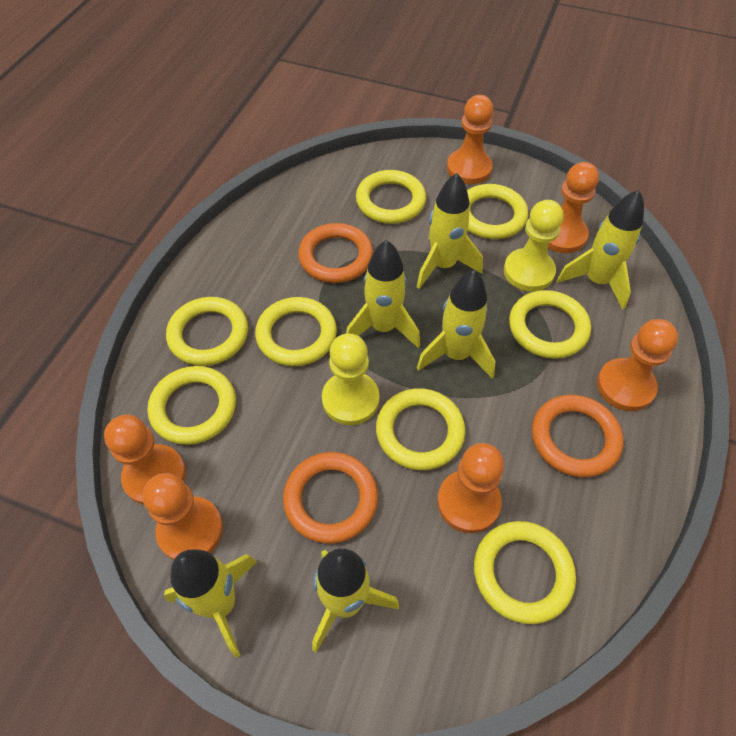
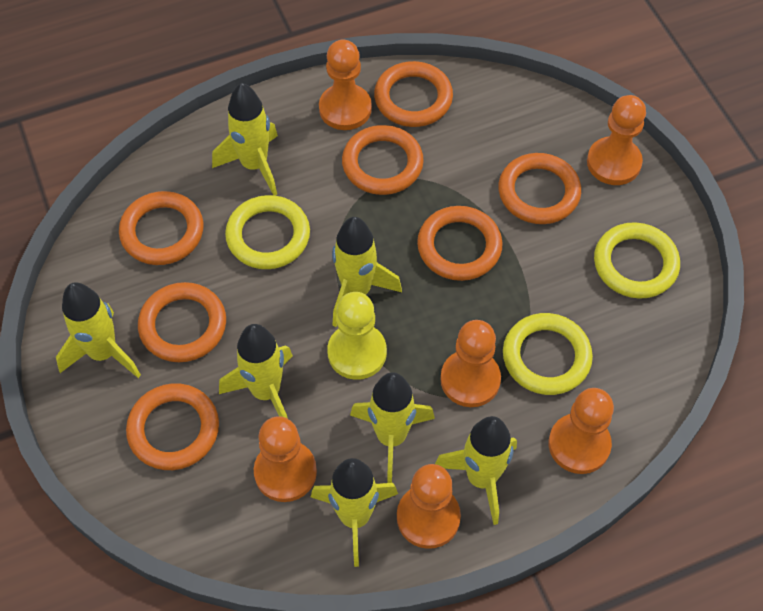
orange ring: [283,452,378,543] [298,223,373,283] [532,395,624,477] = 3 -> [119,191,204,265] [126,383,219,470] [138,282,226,362] [342,125,424,195] [374,61,453,127] [417,206,503,281] [498,153,581,224] = 7
yellow pawn: [322,333,379,425] [504,200,563,292] = 2 -> [327,292,387,380] = 1
yellow ring: [147,366,236,445] [166,297,248,366] [255,297,337,366] [356,170,426,224] [376,388,465,470] [467,184,528,239] [474,521,576,624] [509,290,591,359] = 8 -> [225,195,310,269] [503,313,593,395] [594,222,680,299] = 3
yellow rocket: [164,550,257,658] [312,549,399,652] [346,240,420,348] [417,173,483,289] [417,270,495,378] [557,190,644,310] = 6 -> [56,282,141,378] [212,83,278,195] [219,324,293,419] [311,458,398,567] [332,217,402,327] [350,372,435,483] [435,416,517,525] = 7

